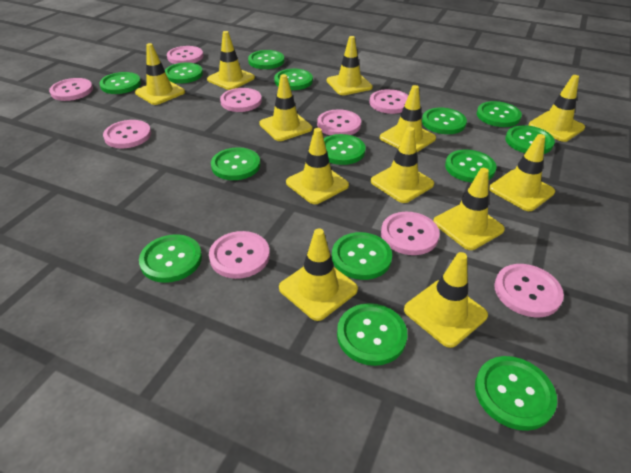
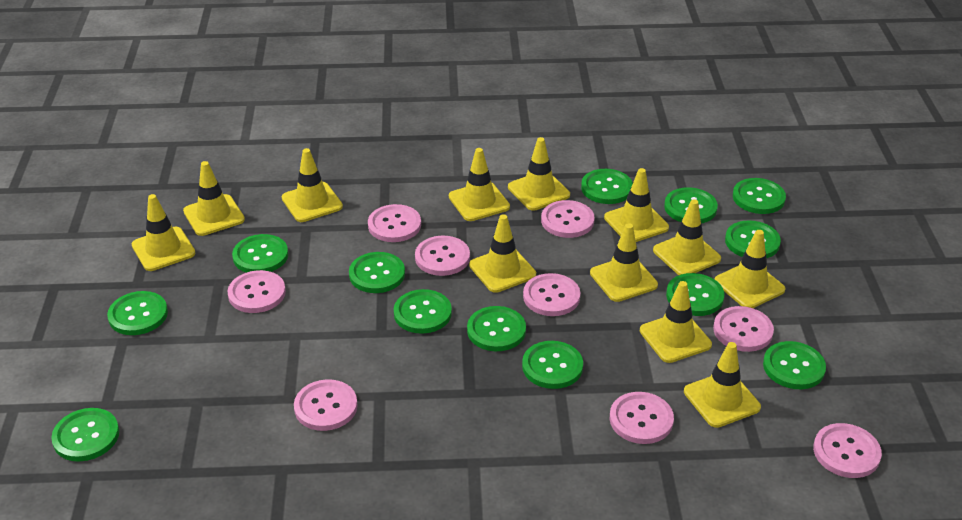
green button: [99,72,141,94] [139,234,202,283] [165,63,203,83] [211,147,261,180] [248,50,284,69] [274,69,313,90] [324,134,365,165] [332,232,392,280] [337,303,407,366] [422,108,467,134] [445,150,496,182] [475,356,557,431] [476,101,522,127] [505,125,555,154] = 14 -> [51,408,119,462] [107,291,168,335] [232,234,288,273] [349,252,405,293] [394,289,452,334] [467,306,526,351] [522,341,583,389] [581,169,633,204] [664,187,718,224] [666,273,724,316] [725,220,781,258] [733,178,786,214] [763,341,826,389] = 13

